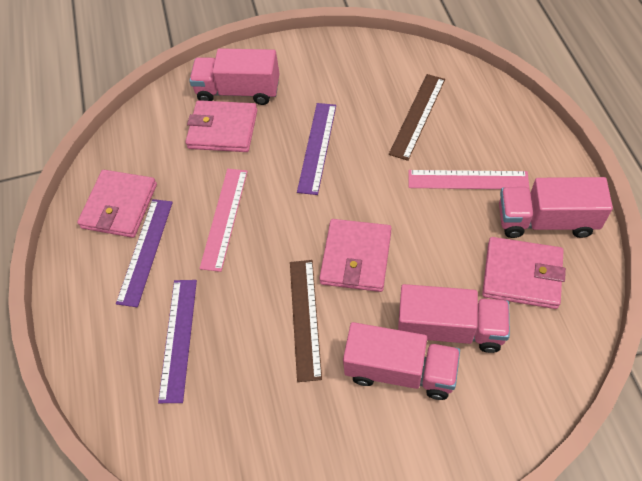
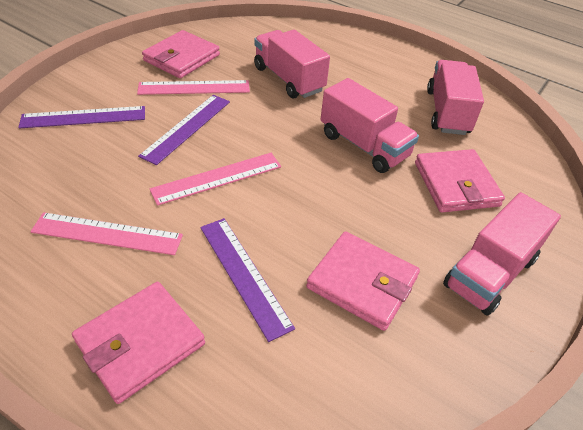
brown ruler: [290,260,322,382] [389,74,445,161] = 2 -> none = 0
pink ruler: [200,169,248,272] [409,170,530,189] = 2 -> [30,212,183,255] [137,80,250,95] [150,153,281,206] = 3

